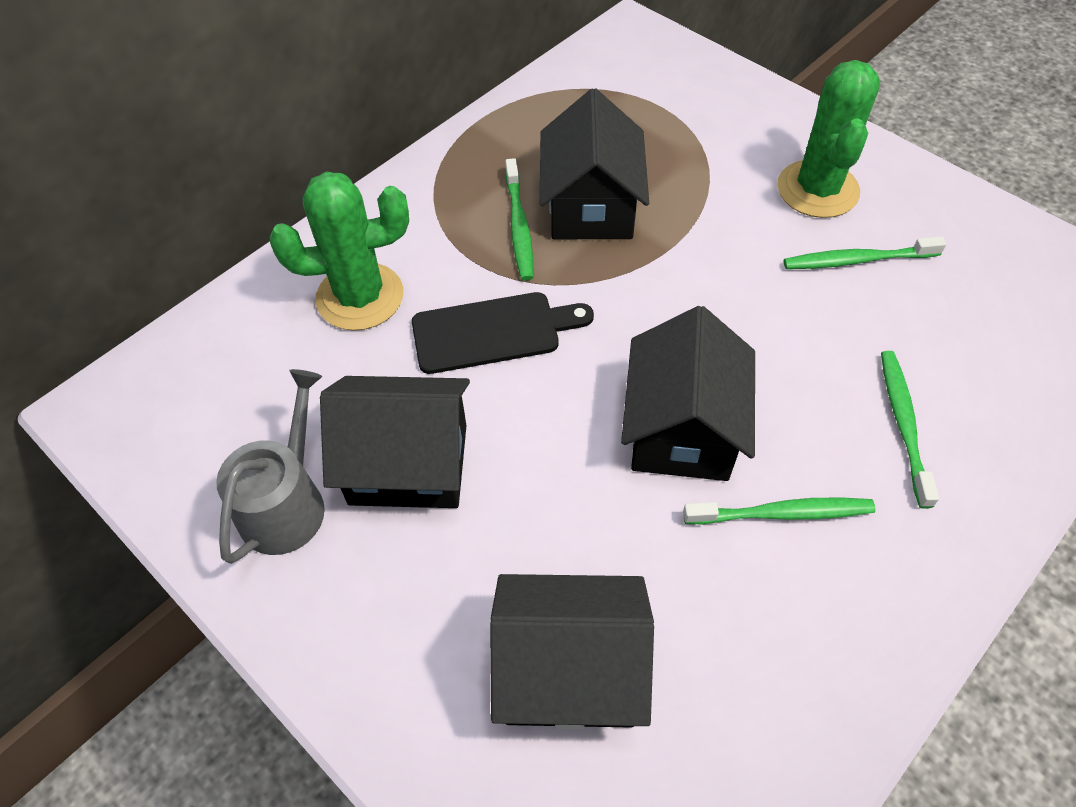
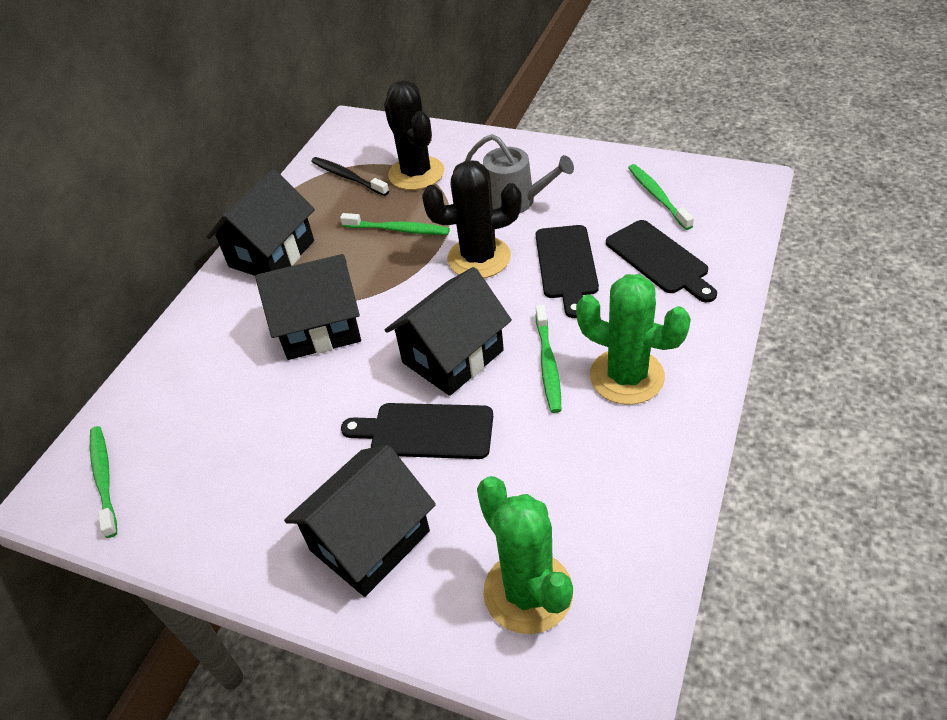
black cactus: none = 0 -> [384,80,444,190] [422,160,522,278] = 2
black cutting board: [412,292,594,374] = 1 -> [341,403,493,459] [536,225,599,318] [606,220,717,302] = 3
black toothbrush: none = 0 -> [311,157,389,196] = 1

